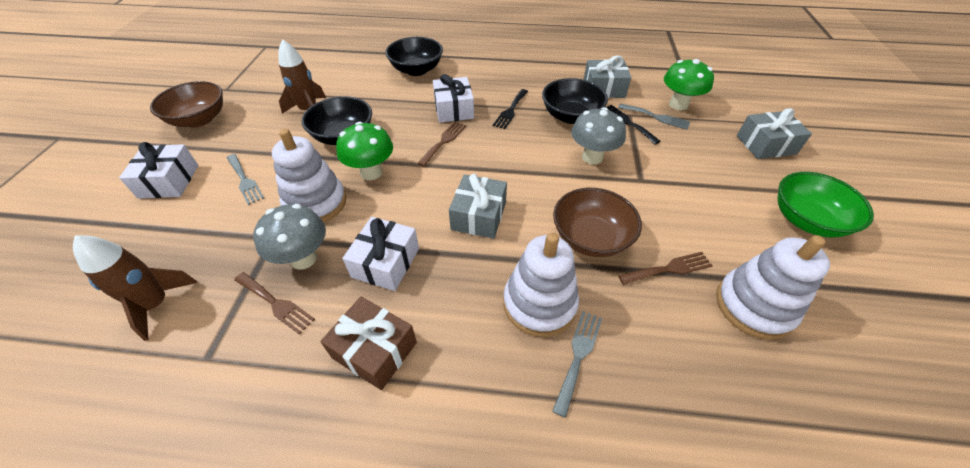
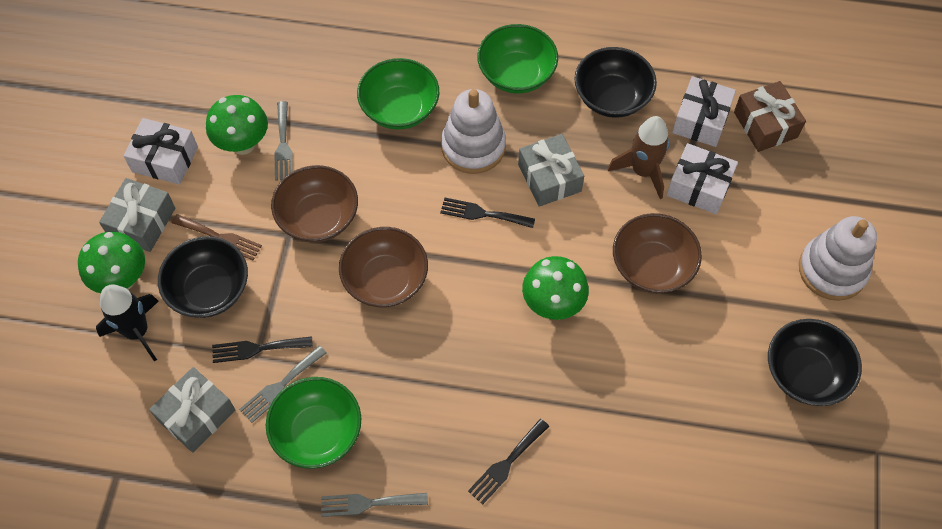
black fork: [493,89,528,129] [606,105,661,144] = 2 -> [212,336,313,363] [440,198,535,228] [468,419,549,505] = 3
black rocket: none = 0 -> [96,285,159,361] = 1
brown bowl: [150,81,223,127] [553,188,642,257] = 2 -> [271,165,358,243] [339,227,428,307] [613,213,702,293] = 3
brown fork: [234,272,315,335] [417,121,466,167] [618,252,713,285] = 3 -> [172,214,262,260] = 1
brown rocket: [73,236,198,341] [278,39,326,114] = 2 -> [608,116,669,199] = 1
green bowl: [778,172,874,238] = 1 -> [266,377,361,469] [357,58,439,129] [477,24,558,93] = 3
green mushroom: [336,122,393,180] [664,59,714,110] = 2 -> [78,232,145,293] [206,95,268,155] [522,256,589,320] = 3
grey mushroom: [253,204,326,270] [571,107,626,165] = 2 -> none = 0
white stacking toy: [272,129,346,222] [503,233,579,337] [716,235,830,339] = 3 -> [441,89,506,174] [799,216,877,301] = 2

